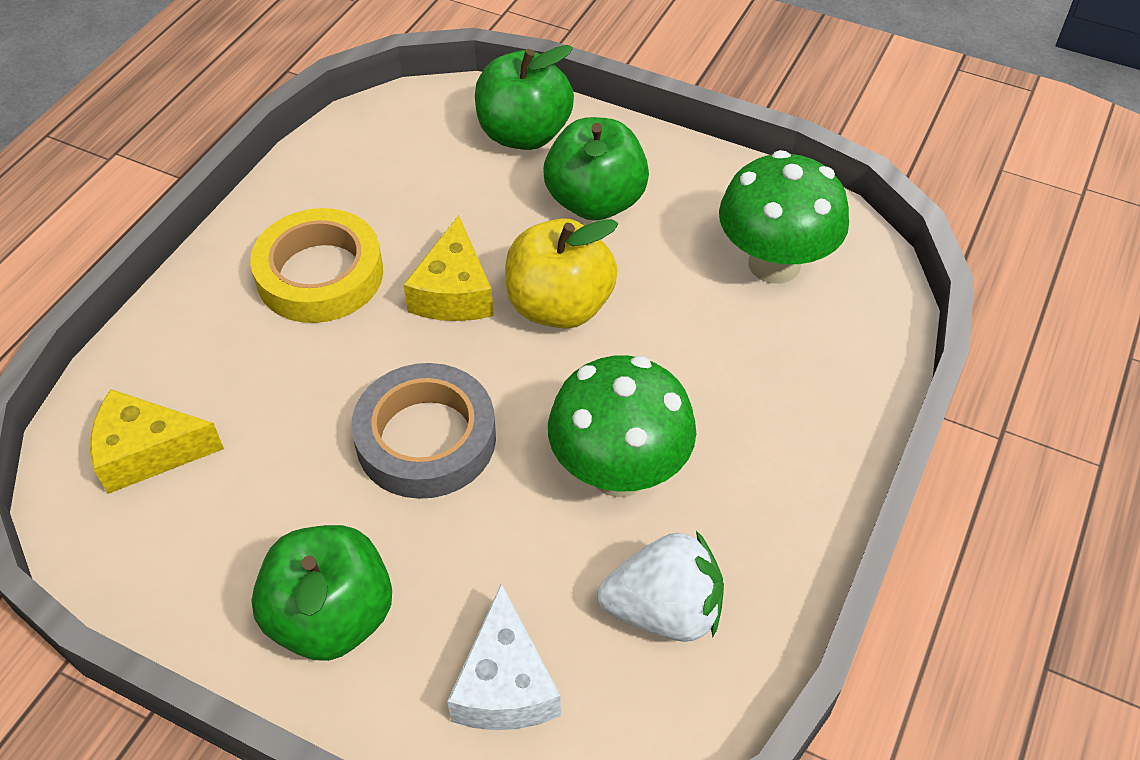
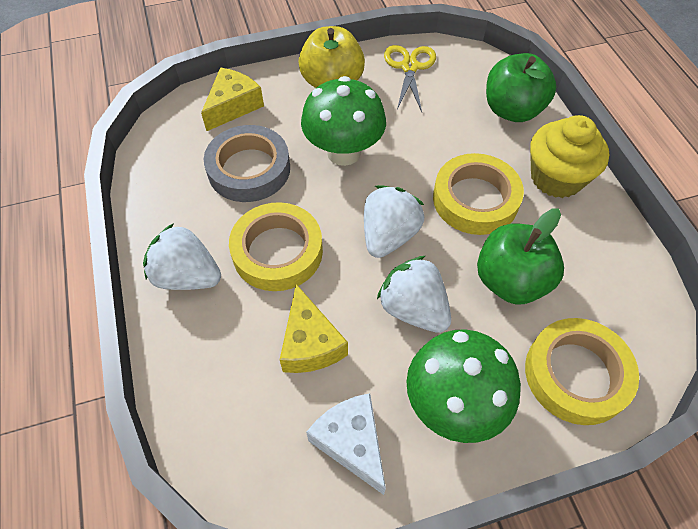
green apple: [251,525,392,661] [475,45,574,150] [543,117,649,221] = 3 -> [477,209,564,305] [486,53,556,122] = 2
white strawberry: [597,531,724,642] = 1 -> [143,223,221,290] [364,185,424,258] [377,256,451,333] = 3
yellow cupcake: none = 0 -> [530,115,609,198] = 1
yellow scissors: none = 0 -> [384,45,436,112] = 1
yellow tape: [250,208,383,323] = 1 -> [229,202,323,291] [433,153,524,235] [525,318,639,425] = 3

